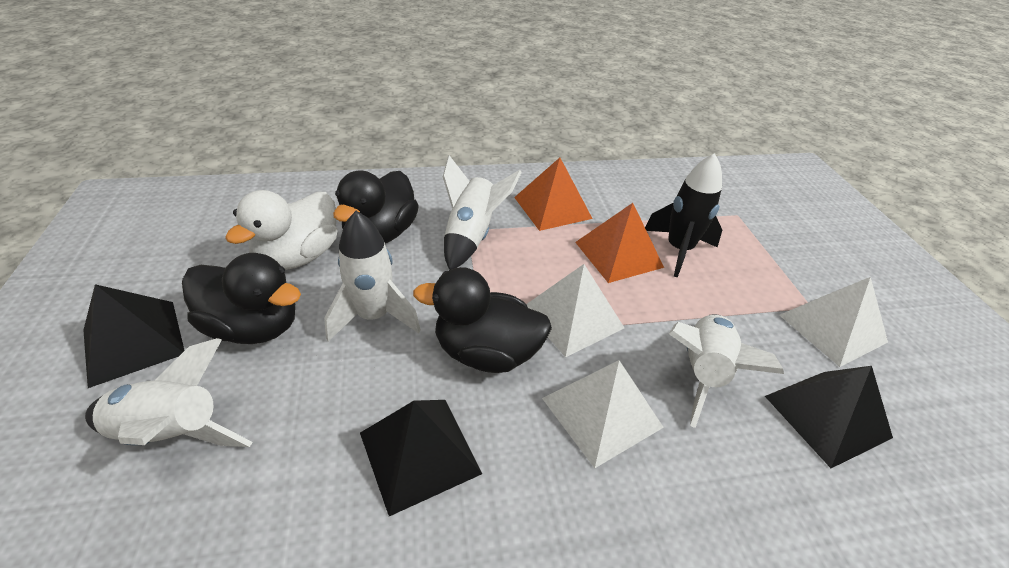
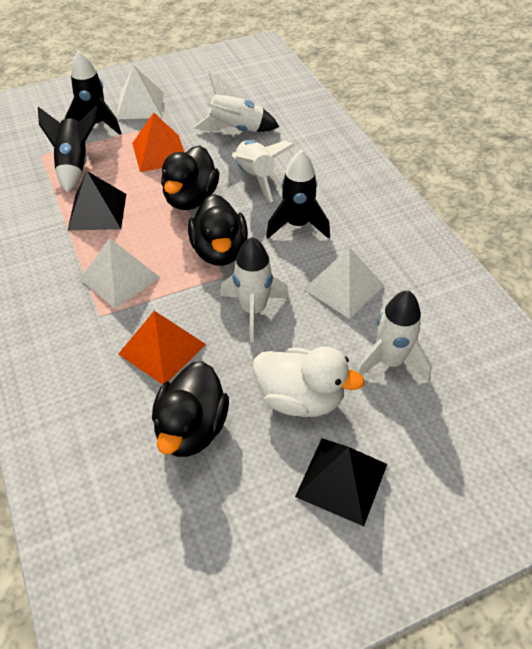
black pyramid: [83,284,185,388] [360,400,482,516] [765,366,893,468] = 3 -> [68,171,126,230] [295,438,387,526] = 2
black rocket: [645,153,722,277] = 1 -> [38,106,98,193] [64,51,121,135] [266,150,330,239] = 3

